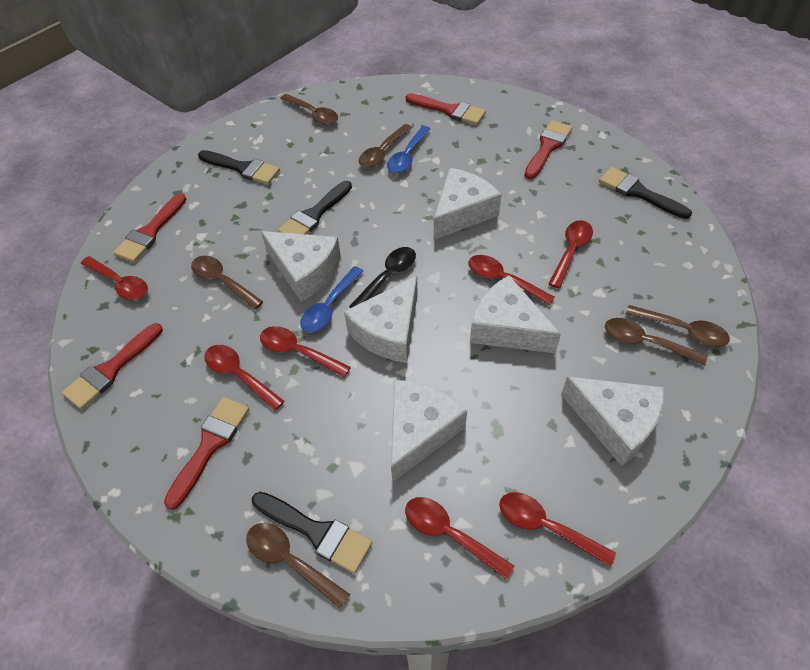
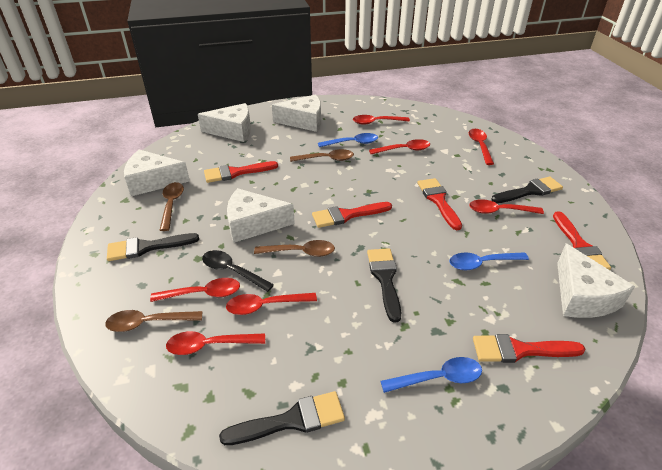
blue spoon: [300,266,363,333] [387,126,431,173] = 2 -> [318,133,378,147] [381,357,482,393] [449,252,529,270] = 3
brown spoon: [191,256,263,309] [246,523,350,609] [280,94,338,125] [359,124,412,168] [605,318,707,366] [626,305,730,347] = 6 -> [105,310,202,332] [160,182,184,231] [254,240,335,257] [290,149,354,162] = 4
white cheese: [261,231,341,301] [344,276,418,363] [391,380,467,482] [434,168,502,240] [470,276,561,353] [561,377,664,466] = 6 -> [124,149,190,196] [198,103,251,142] [227,188,295,243] [272,94,321,132] [557,243,635,318] = 5

